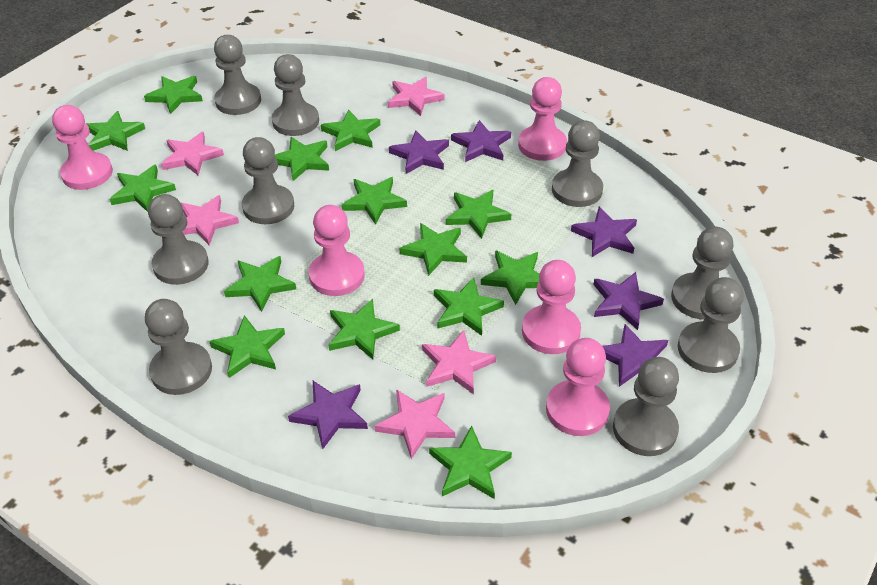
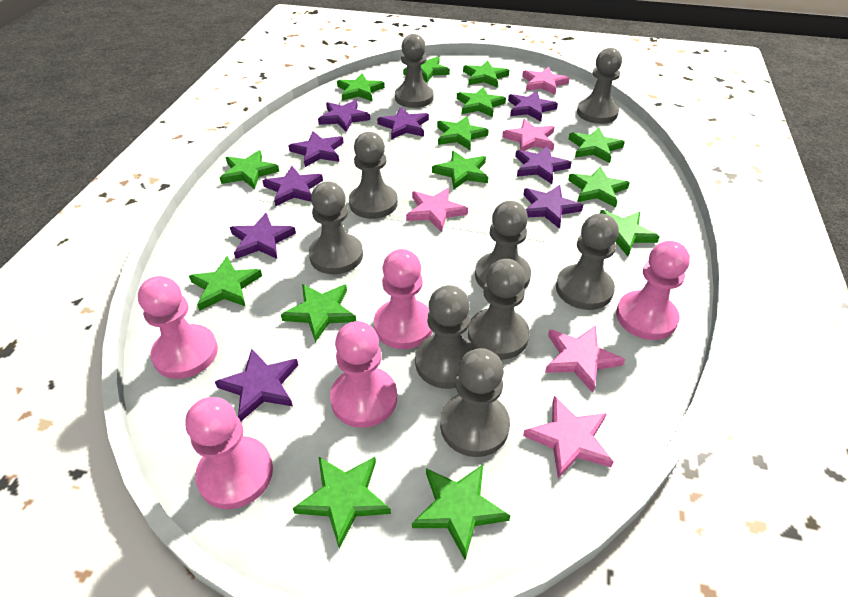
purple star: [288,381,368,449] [389,130,449,174] [451,120,511,162] [571,207,637,257] [593,272,664,330] [603,324,668,387] = 6 -> [215,349,298,421] [230,213,296,259] [263,166,323,206] [288,131,344,167] [318,100,370,132] [377,107,429,140] [508,91,558,121] [515,146,572,184] [523,185,583,229] = 9

